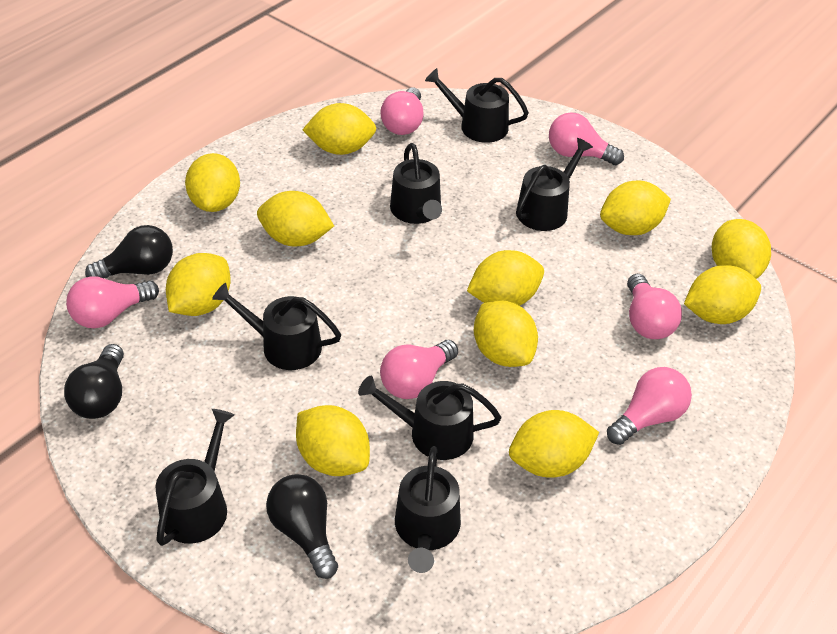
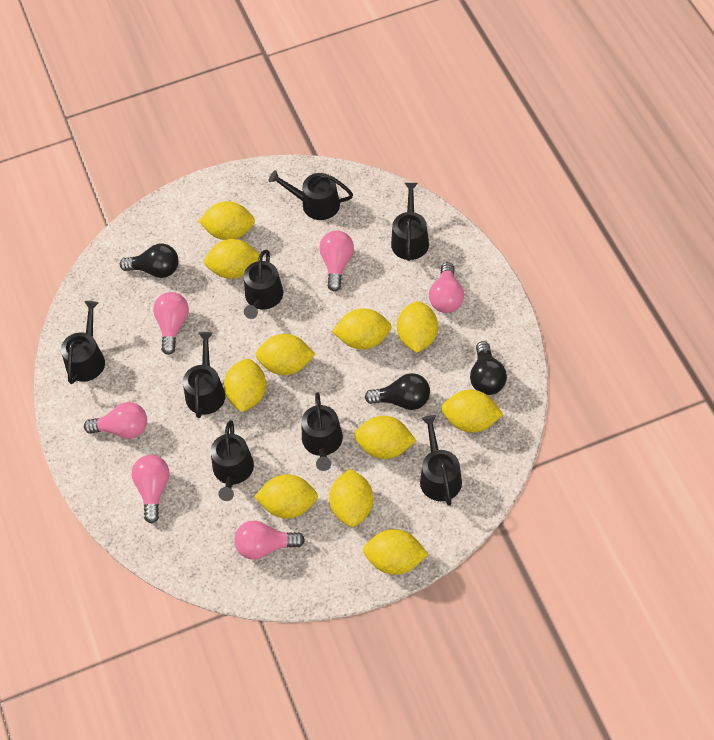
black watering can: [155,409,235,546] [212,283,341,370] [358,376,501,460] [390,143,442,224] [395,446,461,573] [425,68,529,143] [516,138,593,231] = 7 -> [61,301,105,384] [183,332,225,418] [210,420,254,501] [244,250,283,319] [269,170,353,220] [301,392,343,471] [391,183,429,261] [420,415,462,506] = 8

